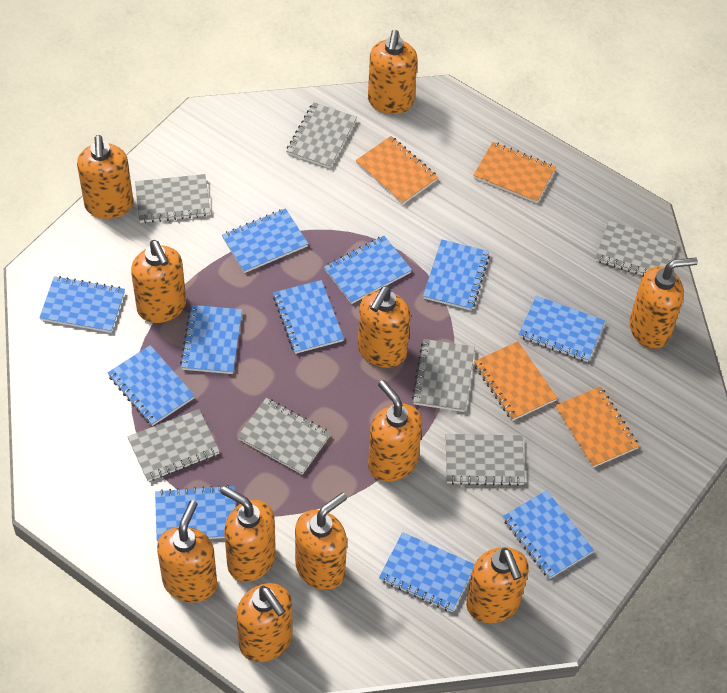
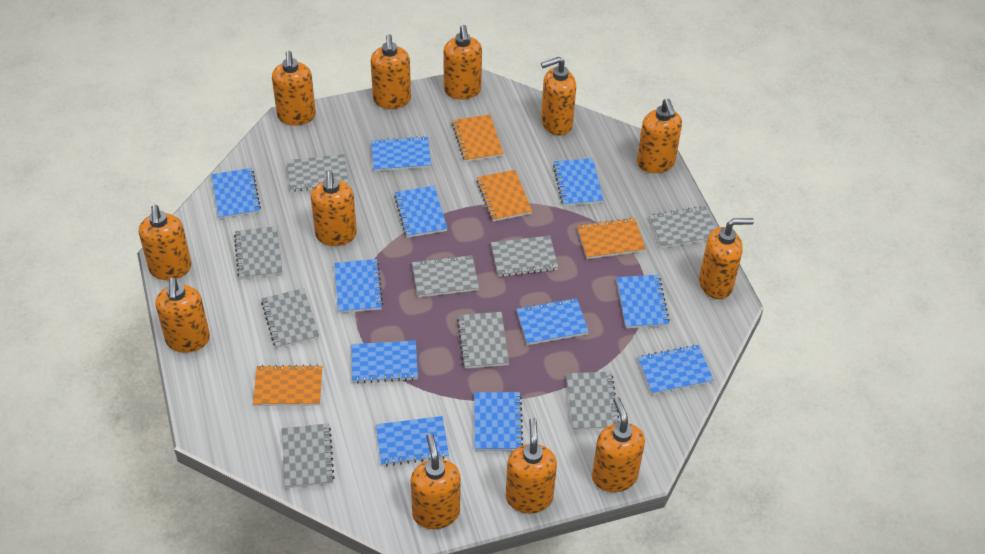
grey notebook: [127,409,220,481] [135,174,211,223] [237,398,331,475] [286,102,357,169] [412,339,475,412] [446,434,525,486] [595,221,677,275] = 7 -> [234,226,282,280] [261,288,319,349] [282,423,335,489] [287,154,349,192] [412,255,479,297] [457,312,509,369] [491,236,558,277] [566,372,620,431] [649,206,715,248] = 9
orange soap dispenser: [77,135,133,219] [131,240,186,323] [157,500,217,603] [220,486,276,582] [236,583,293,662] [295,492,347,590] [358,286,411,368] [368,30,418,114] [368,380,422,482] [466,547,529,623] [629,258,698,349] = 11 -> [139,205,192,280] [155,277,210,353] [272,51,316,126] [311,171,357,246] [371,34,411,109] [411,433,460,529] [443,25,482,99] [506,418,557,514] [541,57,576,136] [592,397,645,492] [637,99,682,173] [699,218,754,299] = 12

